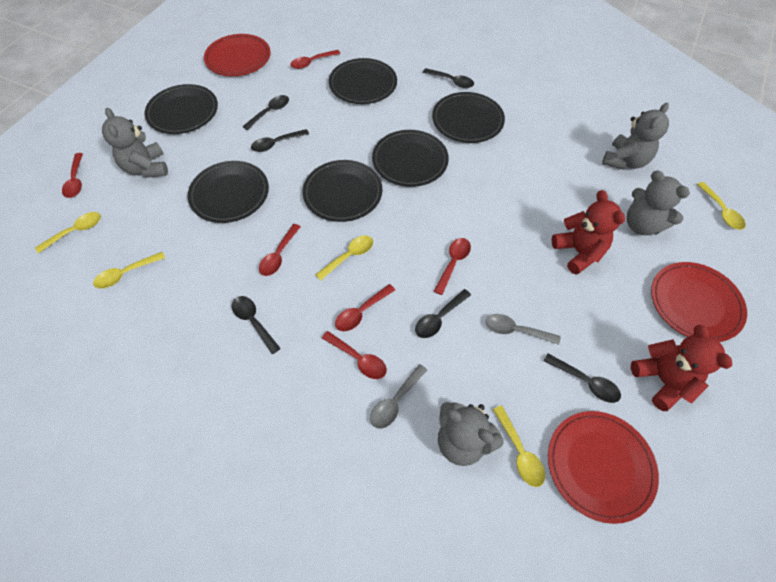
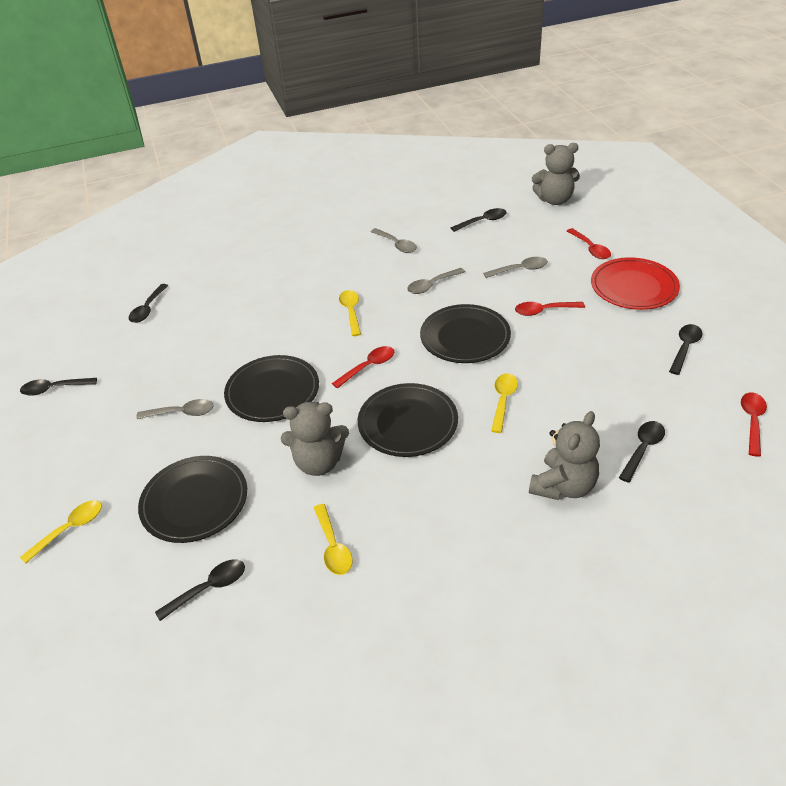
black plate: [145,84,218,134] [188,161,269,223] [302,160,382,222] [329,58,397,104] [372,130,449,187] [432,92,505,143] = 6 -> [138,456,247,543] [224,355,319,422] [358,383,458,457] [420,304,511,363] = 4
grey spoon: [370,364,427,429] [486,314,560,345] = 2 -> [136,399,213,419] [371,228,417,253] [407,268,465,294] [483,257,548,278] = 4
grey teddy bear: [102,108,168,178] [438,402,504,466] [602,103,669,170] [627,170,690,235] = 4 -> [281,402,349,476] [529,411,600,500] [532,143,580,205] = 3
red plate: [204,34,271,76] [548,411,659,524] [651,262,747,342] = 3 -> [591,257,680,310] = 1
red spoon: [62,153,83,198] [259,224,301,276] [290,50,340,69] [322,331,387,379] [335,284,395,331] [434,238,471,295] = 6 -> [332,346,394,389] [515,302,585,316] [567,228,611,259] [741,392,767,457] = 4
red teddy bear: [551,190,625,275] [631,325,732,411] = 2 -> none = 0
yellow spoon: [35,212,101,253] [93,252,165,289] [315,235,373,281] [493,405,545,487] [697,182,746,230] = 5 -> [20,500,102,564] [314,504,353,575] [339,290,361,336] [491,374,518,433] = 4

